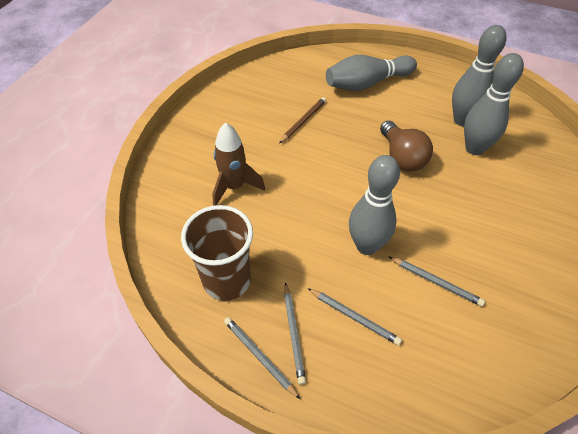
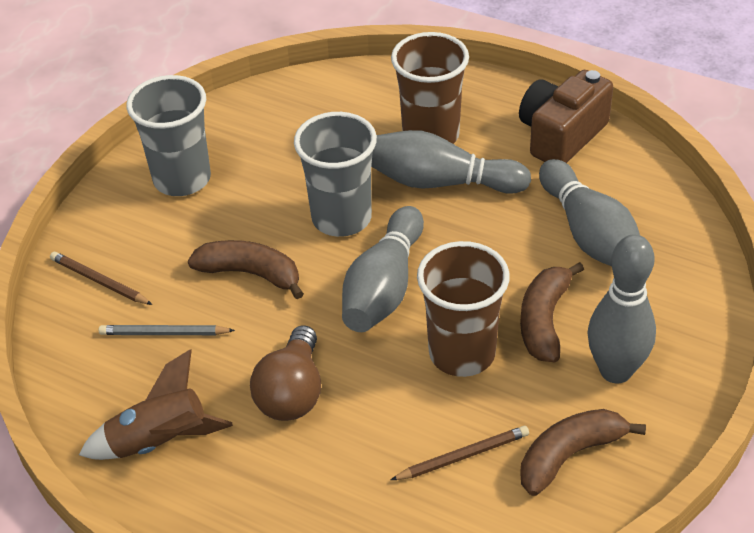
brown banana: none = 0 -> [188,240,304,299] [520,262,584,363] [520,409,646,496] = 3
brown camera: none = 0 -> [519,70,613,163] = 1
brown cup: [181,205,253,301] = 1 -> [391,32,469,144] [417,241,510,377] = 2
brown pencil: [279,97,326,143] = 1 -> [50,252,153,305] [391,426,529,480] = 2
grey cup: none = 0 -> [126,75,211,196] [294,112,377,237] = 2
grey pencil: [224,317,300,399] [284,282,306,385] [307,288,402,346] [389,257,485,306] = 4 -> [98,325,235,335] = 1

